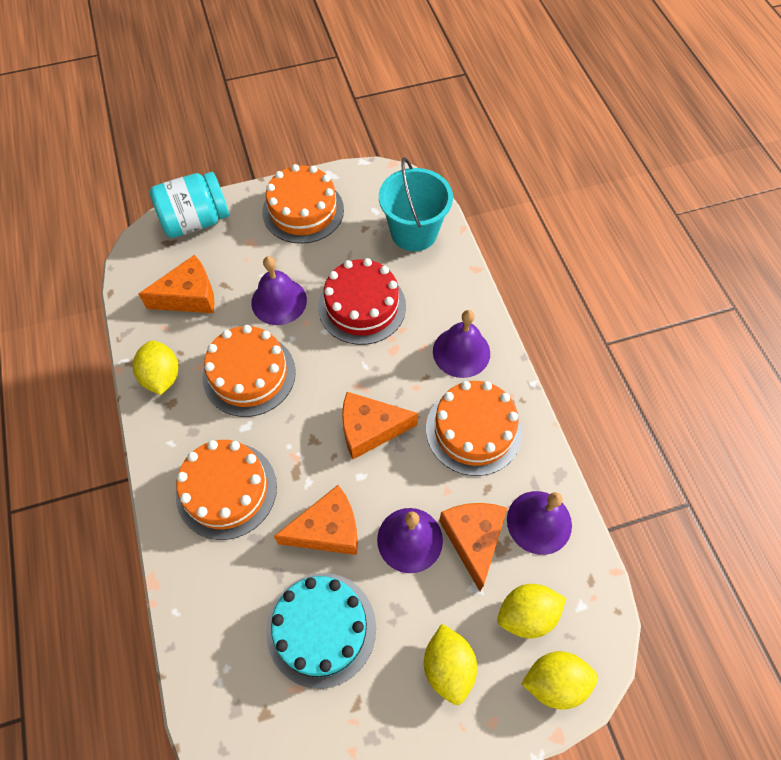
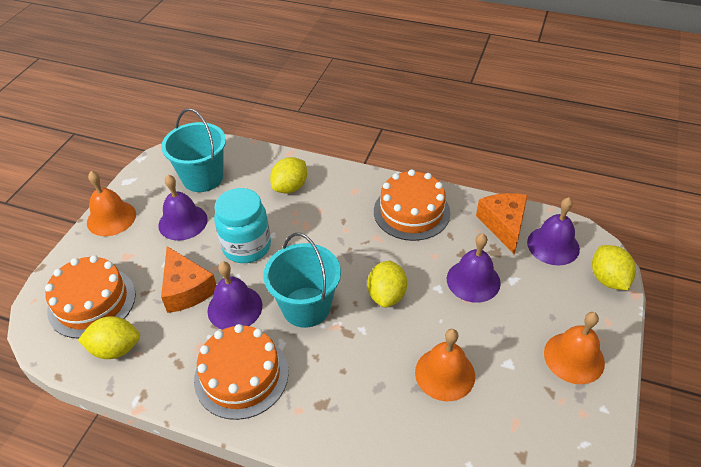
orange bell: none = 0 -> [87,171,136,236] [415,329,475,401] [544,312,605,384] = 3
orange cake: [176,440,277,540] [202,325,296,417] [262,164,344,244] [426,381,522,476] = 4 -> [45,255,136,338] [194,324,289,420] [374,169,450,241] = 3
orange cheese: [139,255,214,313] [274,485,358,555] [342,392,418,459] [439,503,507,591] = 4 -> [161,246,217,313] [476,193,528,254] = 2
red cake: [318,258,406,345] = 1 -> none = 0
turquoise bucket: [379,157,453,251] = 1 -> [161,109,226,192] [263,233,341,328] = 2
turquoise cake: [266,573,376,689] = 1 -> none = 0

